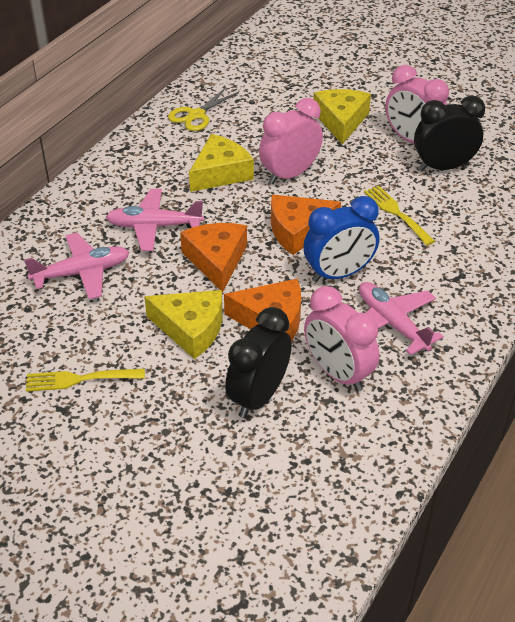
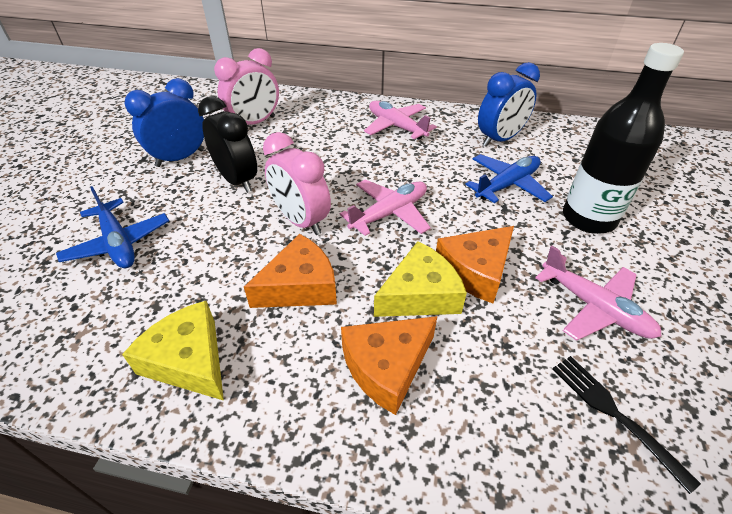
black bottle: none = 0 -> [563,43,684,234] = 1
black clock: [225,307,292,418] [414,96,485,171] = 2 -> [198,96,257,193] = 1
black fork: none = 0 -> [552,356,701,494] = 1
blue clock: [303,196,379,282] = 1 -> [124,78,204,167] [478,62,540,147] = 2
blue plane: none = 0 -> [56,186,169,268] [465,154,553,203] = 2
pink clock: [259,98,323,184] [304,286,379,392] [386,65,449,143] = 3 -> [214,48,279,125] [263,132,331,235] = 2
yellow cheese: [144,290,222,359] [189,134,254,192] [313,89,371,144] = 3 -> [122,301,224,401] [374,241,467,317] = 2
yellow fork: [26,369,145,392] [364,185,435,246] = 2 -> none = 0
yellow scissors: [168,87,239,131] = 1 -> none = 0

